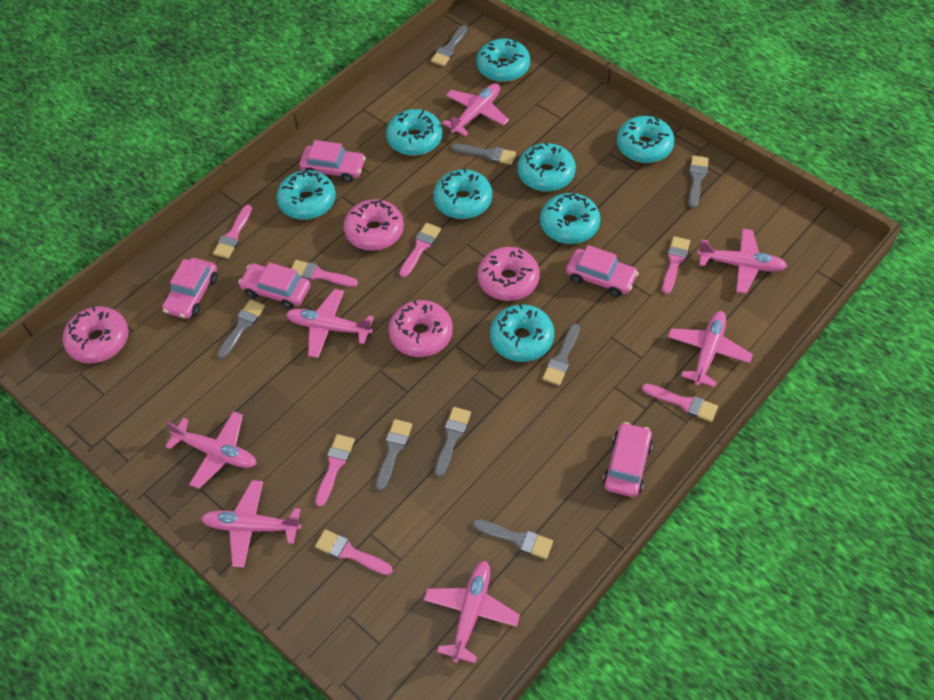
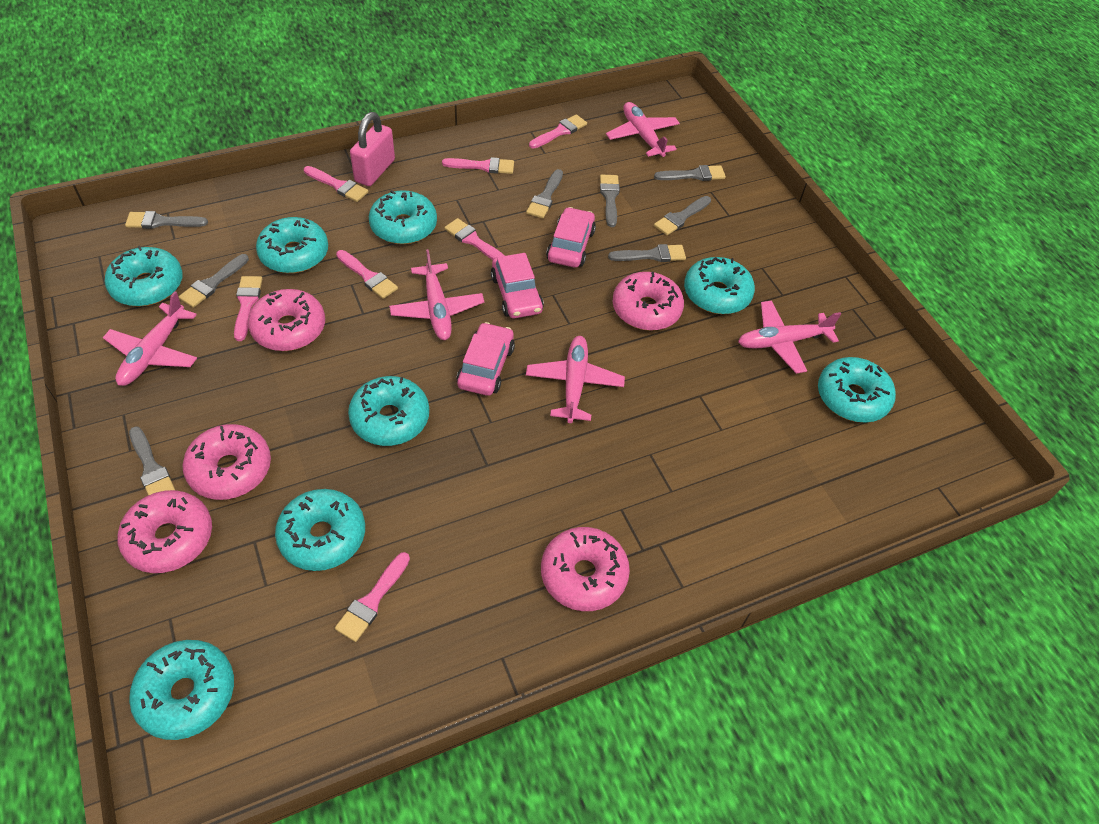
pink car: [162,258,218,319] [238,262,311,309] [299,140,366,183] [566,245,639,297] [603,422,653,497] = 5 -> [456,322,515,396] [491,253,544,318] [546,207,596,268] = 3
pink donut: [63,306,129,363] [344,199,404,251] [388,300,453,357] [477,247,540,301] = 4 -> [117,490,212,573] [183,424,271,500] [248,289,325,351] [541,527,630,611] [612,272,684,331] = 5
pink padlock: none = 0 -> [350,112,395,186] = 1
pink plane: [165,411,257,489] [201,480,301,568] [286,289,374,358] [424,561,520,663] [442,83,509,136] [668,311,753,387] [697,229,787,294] = 7 -> [103,291,197,386] [389,249,484,340] [526,336,625,423] [606,102,680,157] [738,301,841,373] = 5

